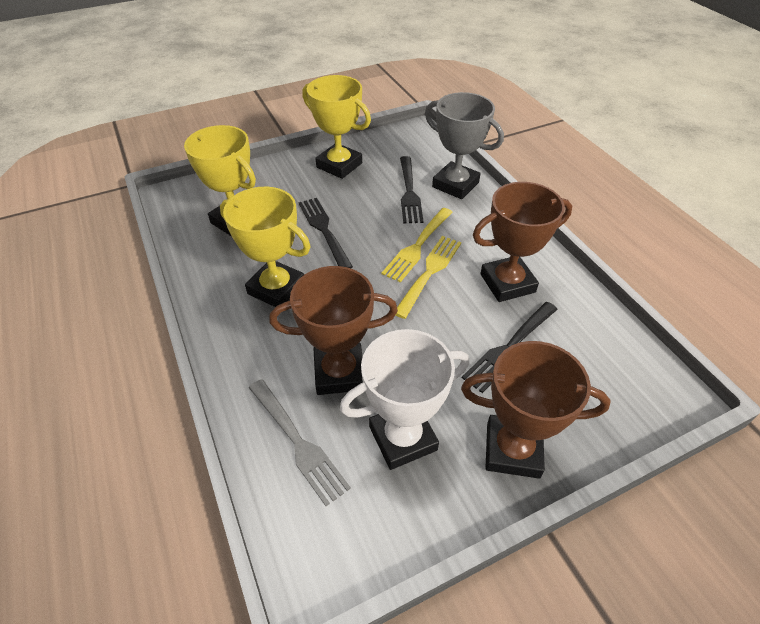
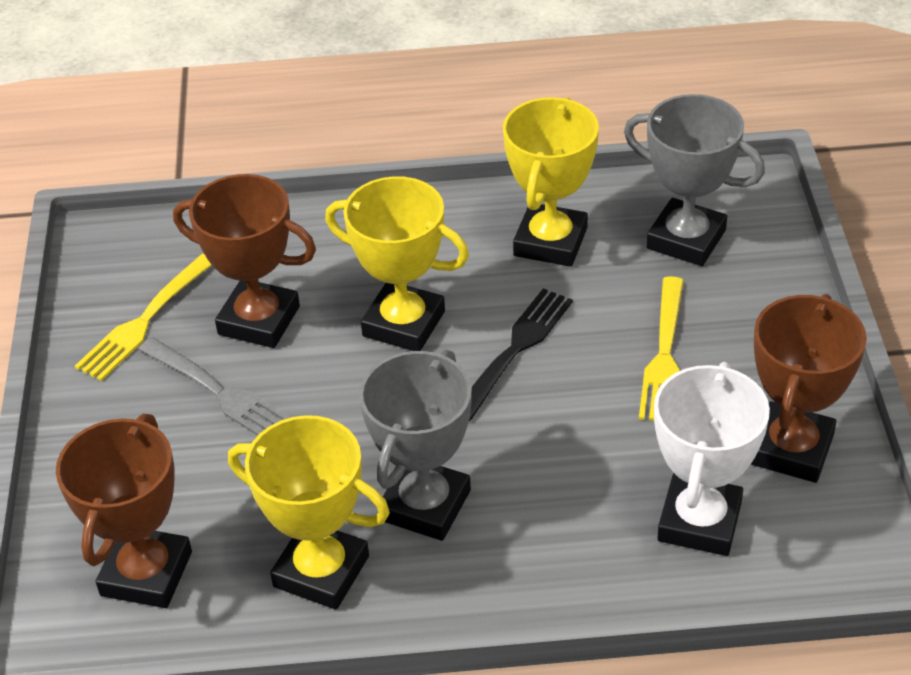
black fork: [298,198,353,268] [400,156,424,223] [462,302,558,393] = 3 -> [469,288,573,421] = 1
grey trophy: [425,92,504,199] = 1 -> [359,349,472,541] [624,94,765,266] = 2

